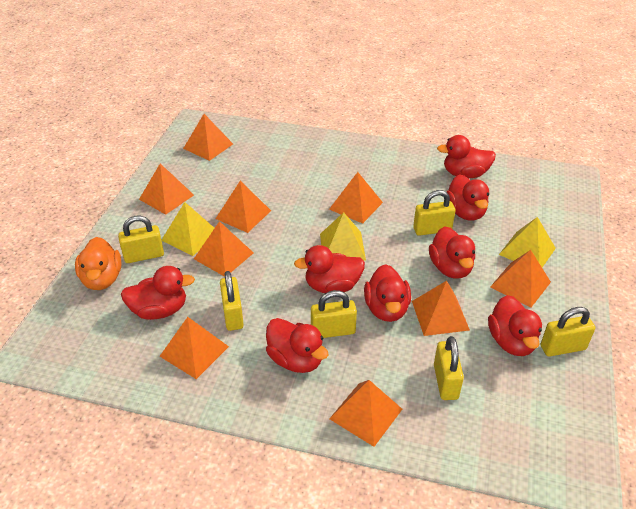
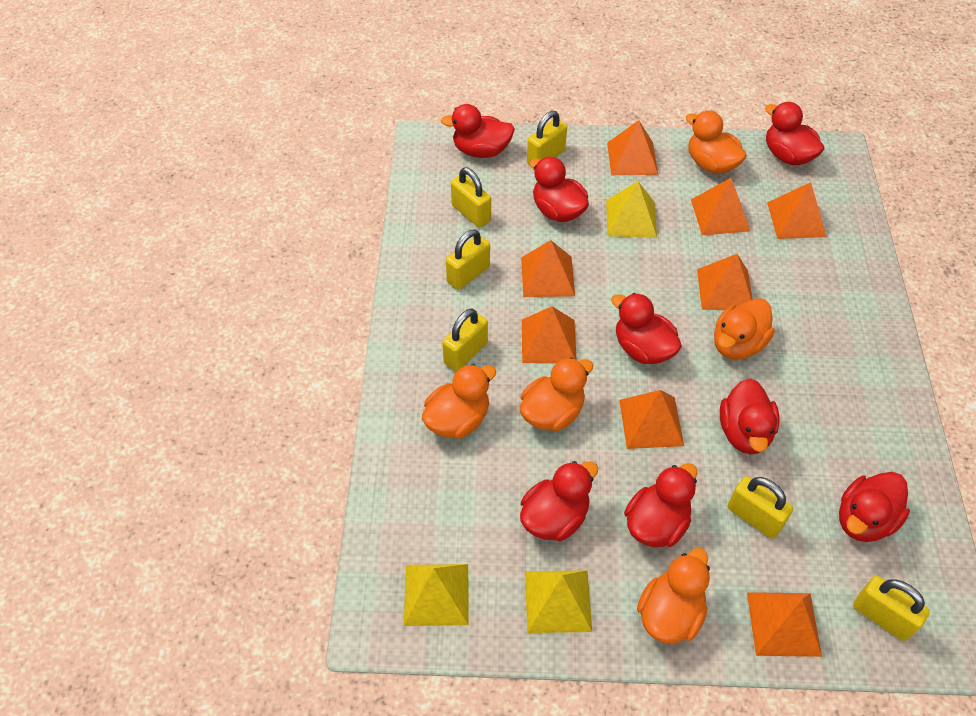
orange duck: [75,237,122,290] = 1 -> [422,364,496,439] [520,357,593,431] [637,548,710,644] [686,110,747,174] [714,298,775,360] = 5
orange pyramid: [139,164,194,215] [160,317,229,379] [183,114,233,161] [194,221,254,277] [216,181,271,233] [329,172,383,224] [330,380,402,447] [412,281,470,336] [490,250,551,308] = 9 -> [521,240,575,297] [522,306,577,364] [607,120,658,175] [619,390,684,449] [691,178,750,235] [697,254,753,310] [747,592,822,657] [767,182,826,239] = 8

